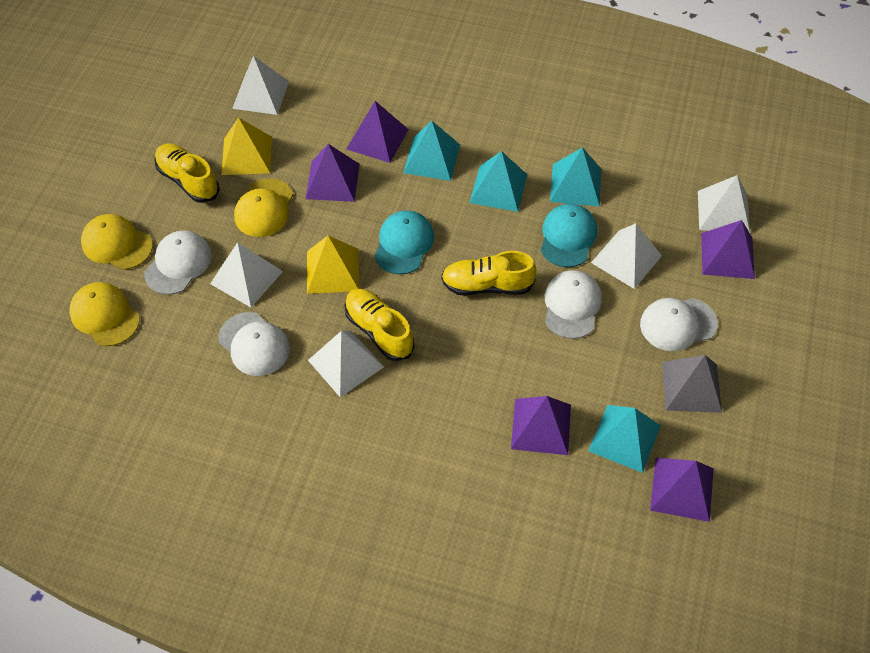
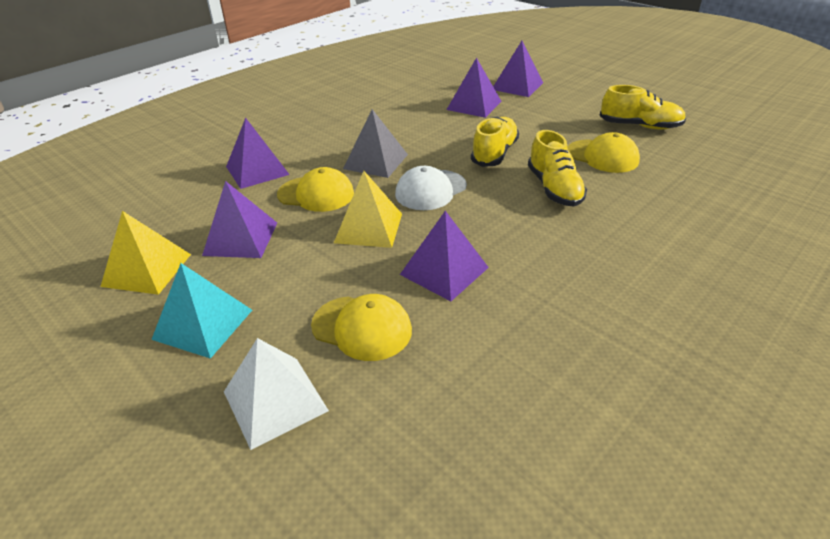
turquoise cap: [374,210,434,274] [541,204,597,267] = 2 -> none = 0
turquoise pyramid: [403,121,460,181] [469,151,527,212] [550,147,601,207] [588,405,661,473] = 4 -> [151,263,252,359] = 1
white cap: [144,231,212,295] [218,312,290,376] [545,270,602,339] [640,298,718,351] = 4 -> [395,166,467,210] = 1
white pyramid: [210,242,283,307] [232,56,289,115] [308,331,384,397] [591,223,662,289] [698,175,750,233] = 5 -> [224,338,329,450] = 1

